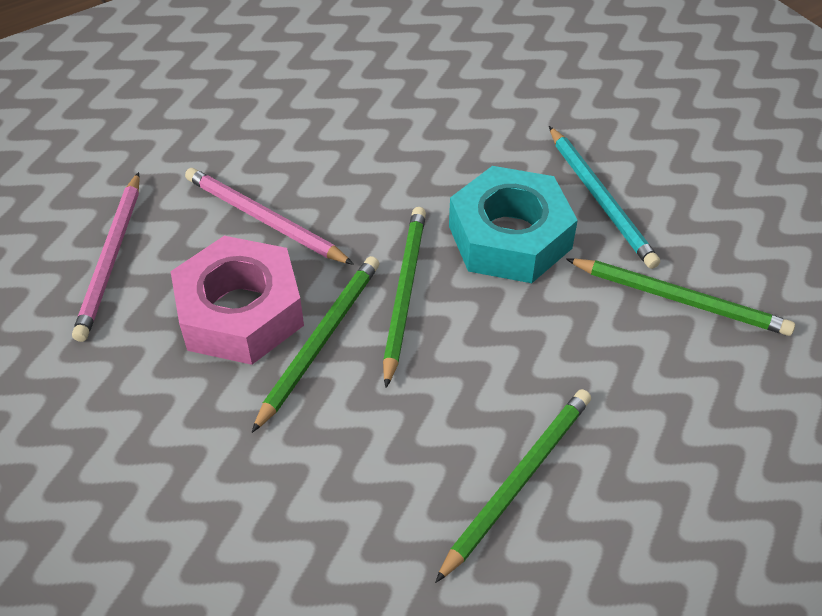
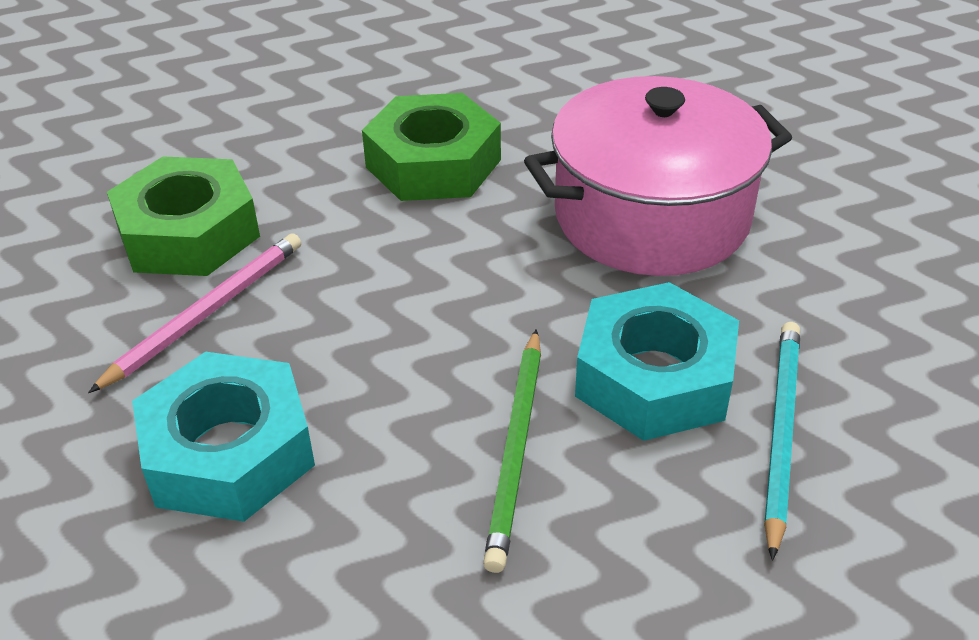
green nut: none = 0 -> [107,156,260,276] [362,93,501,201] = 2
green pencil: [252,256,379,433] [383,207,426,388] [435,389,591,583] [566,258,795,336] = 4 -> [483,329,541,573] = 1
pink nut: [171,236,304,365] = 1 -> none = 0
pink pencil: [72,172,140,342] [185,168,354,265] = 2 -> [88,233,301,393] = 1
pink pot: none = 0 -> [524,76,792,276] = 1
turquoise nut: [449,166,578,283] = 1 -> [132,352,315,522] [575,282,739,441] = 2

